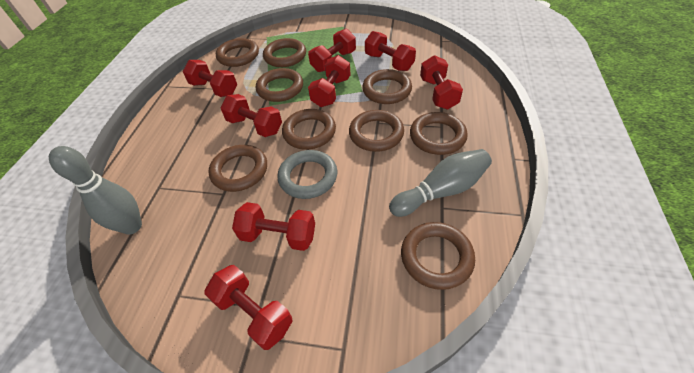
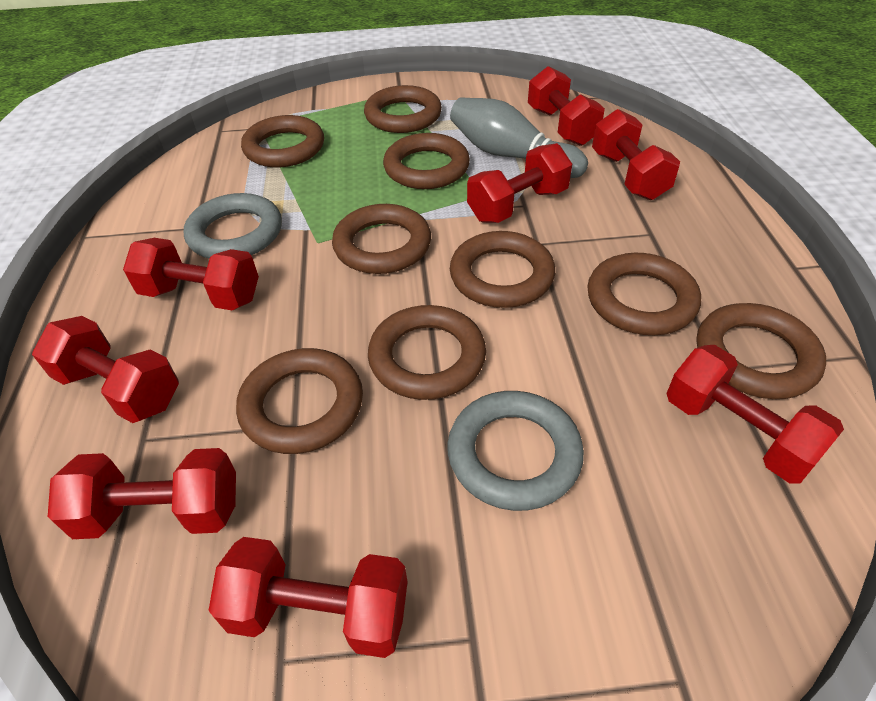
grey bowling pin: [49,146,142,235] [389,149,492,217] = 2 -> [450,97,588,178] = 1
grey ring: [277,150,337,199] = 1 -> [184,193,282,259] [448,391,584,511] = 2

